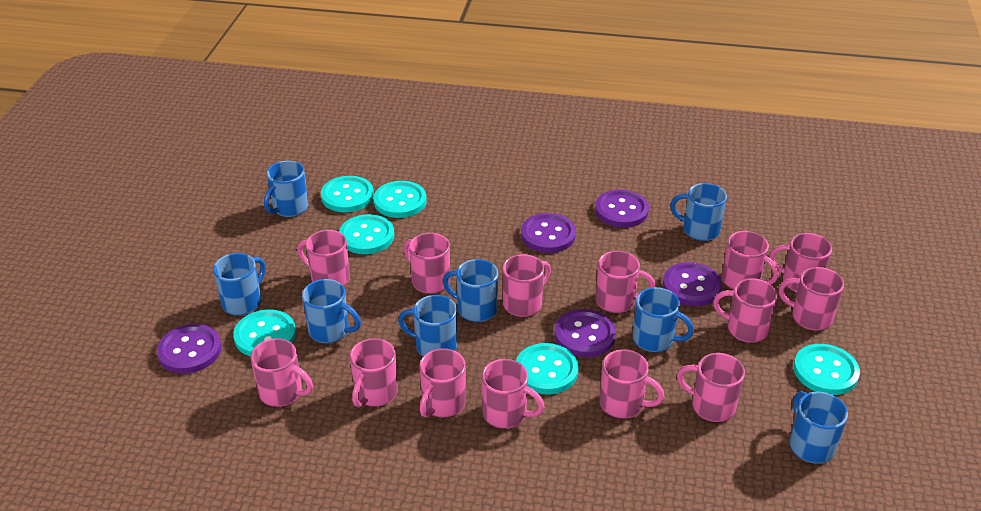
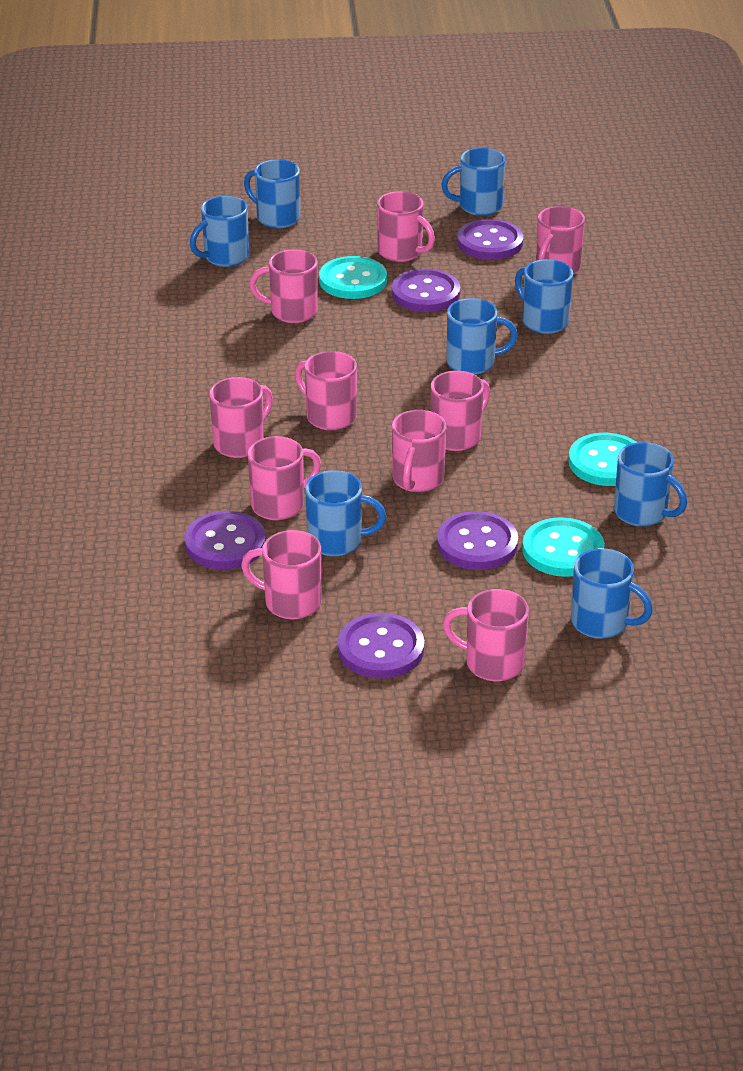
pink mug: [250,338,313,407] [297,230,350,286] [350,338,398,407] [403,233,450,294] [420,348,466,418] [482,359,545,429] [503,254,551,317] [596,251,655,313] [600,349,665,419] [677,353,745,422] [713,278,778,343] [722,231,779,290] [769,233,832,292] [779,267,844,331] = 14 -> [210,377,273,458] [241,530,321,619] [248,436,321,520] [249,249,318,323] [295,351,357,431] [377,191,435,262] [392,410,447,492] [431,371,490,451] [443,589,529,681] [536,206,585,274] = 10
turquoise button: [233,310,296,357] [321,176,374,212] [339,214,395,254] [373,181,427,218] [516,343,578,394] [794,344,860,395] = 6 -> [319,256,387,299] [522,517,605,577] [568,433,637,486] = 3

